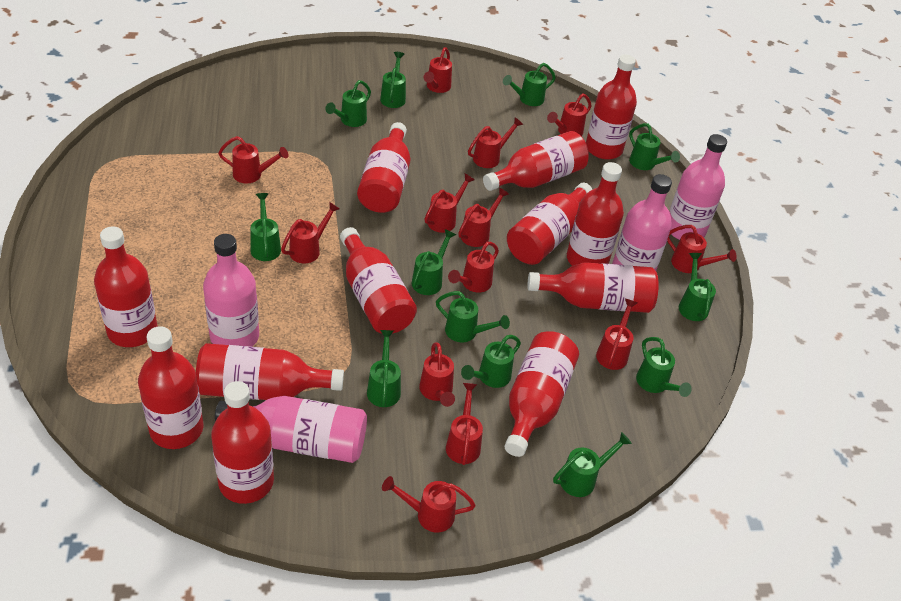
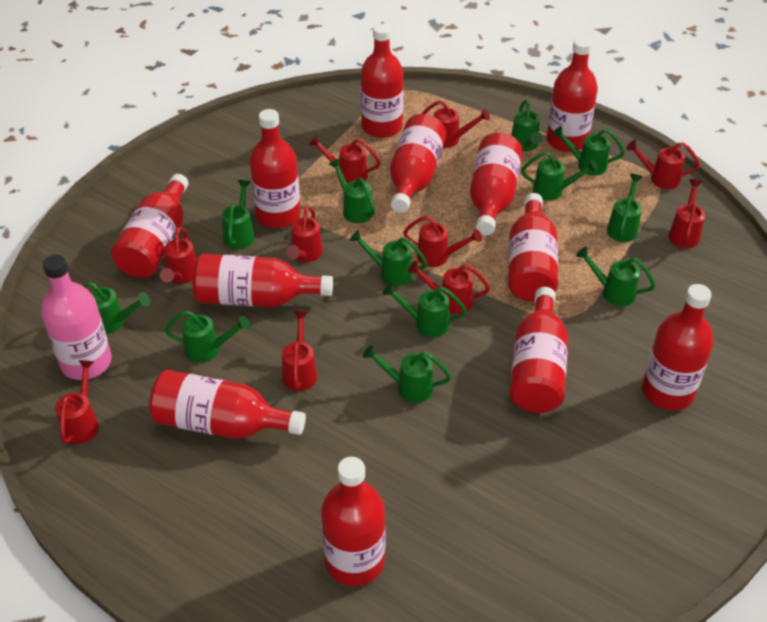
pink bottle: [203,234,259,347] [215,396,367,463] [612,174,672,271] [669,134,727,240] = 4 -> [41,254,112,380] = 1
red watering can: [218,136,288,183] [281,202,340,263] [382,476,476,533] [419,342,455,407] [424,47,452,93] [425,174,474,233] [446,383,483,465] [448,242,499,292] [458,187,509,247] [468,117,523,168] [547,94,591,136] [596,299,637,370] [667,225,737,273] = 13 -> [55,360,99,444] [160,227,196,284] [282,311,317,391] [286,206,323,262] [309,135,381,183] [403,216,482,267] [408,261,490,314] [421,100,490,148] [626,140,700,189] [668,179,705,248] = 10

